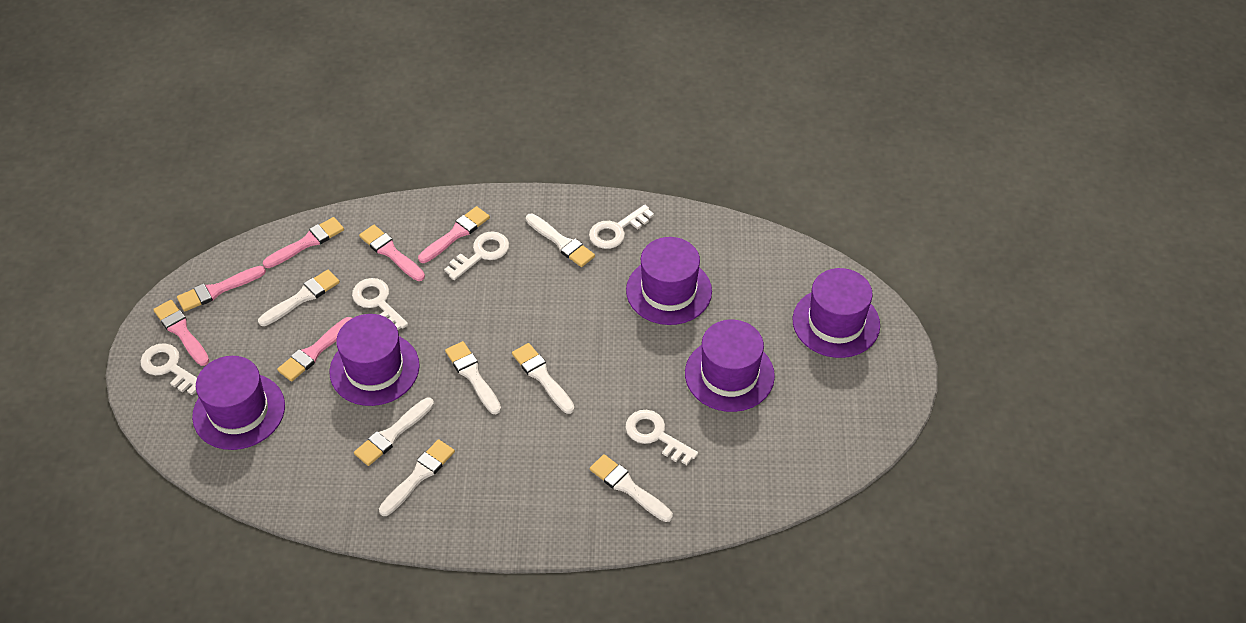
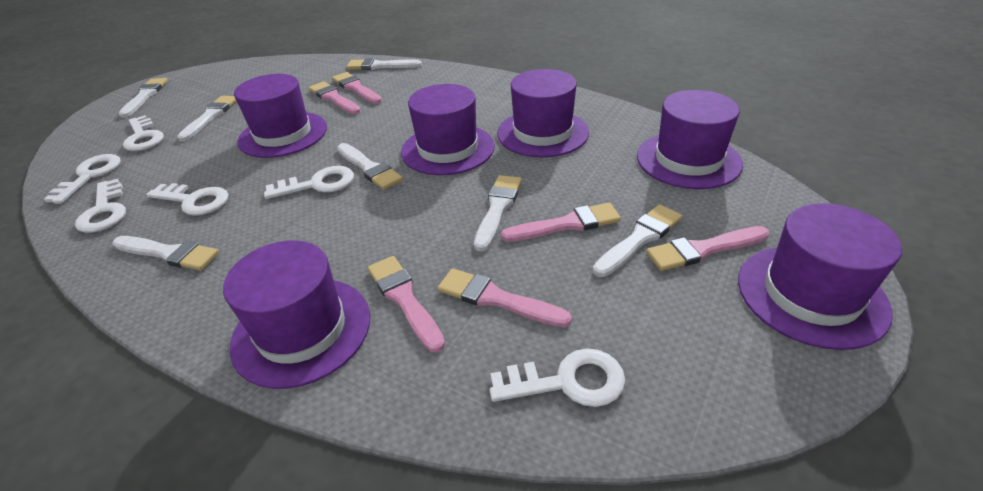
purple hat: [192,356,285,450] [329,314,420,406] [626,237,712,325] [685,320,775,412] [793,268,880,358] = 5 -> [223,240,370,389] [234,74,327,158] [401,84,495,175] [497,69,589,157] [637,90,743,189] [738,203,902,350] = 6
white key: [140,343,197,395] [352,278,408,330] [444,231,509,280] [589,204,654,249] [625,410,698,465] = 5 -> [44,154,121,204] [75,179,126,233] [123,115,164,151] [146,183,228,216] [264,166,354,199] [490,348,626,407] = 6

